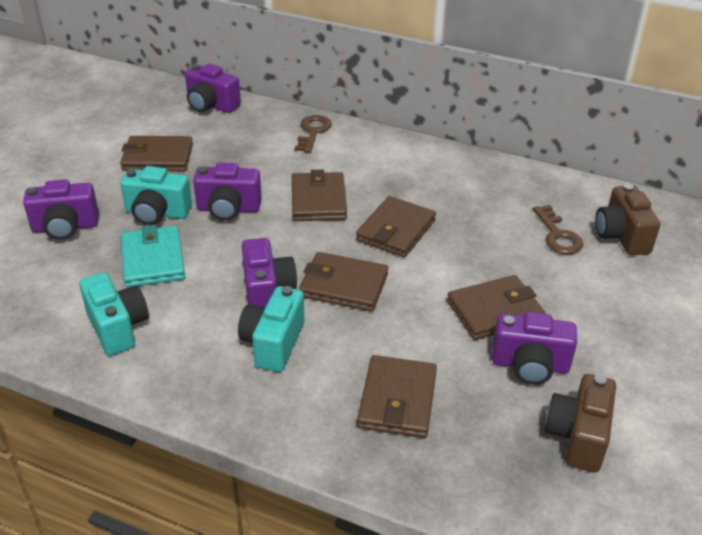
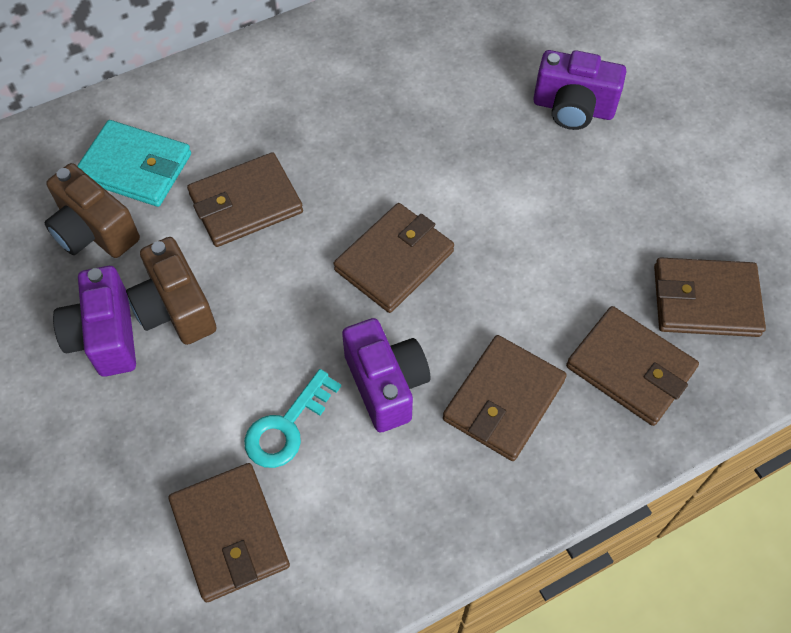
brown key: [295,115,332,153] [533,205,583,255] = 2 -> none = 0
purple camera: [23,179,99,240] [185,64,241,113] [193,162,262,221] [242,238,297,307] [492,312,577,385] = 5 -> [53,266,136,377] [342,318,430,433] [533,50,626,130] = 3
turquoise camera: [79,272,149,355] [120,166,192,225] [238,286,304,372] = 3 -> none = 0
turquoise key: none = 0 -> [244,369,341,468] = 1

